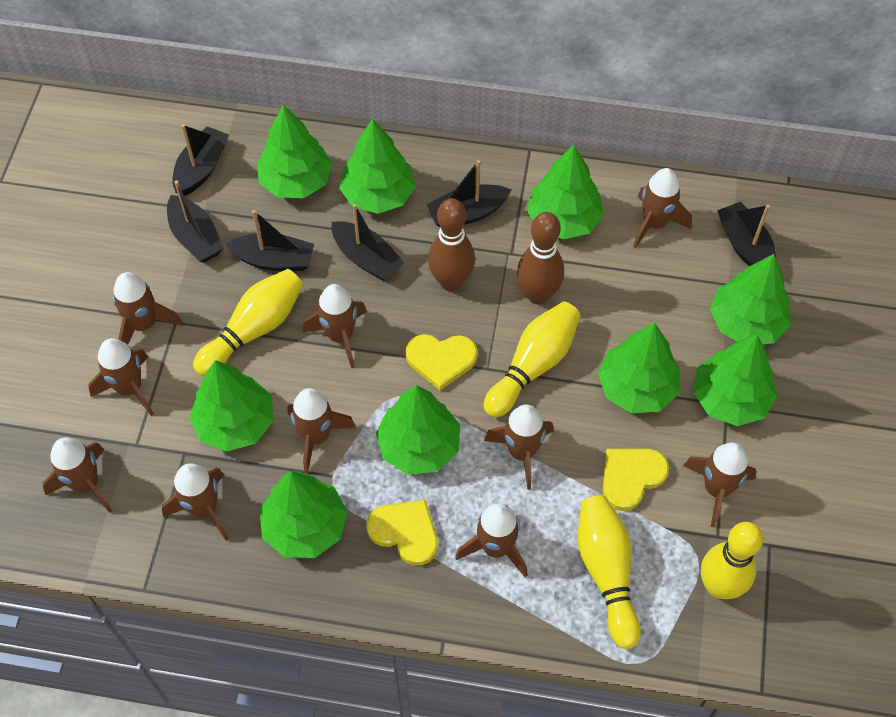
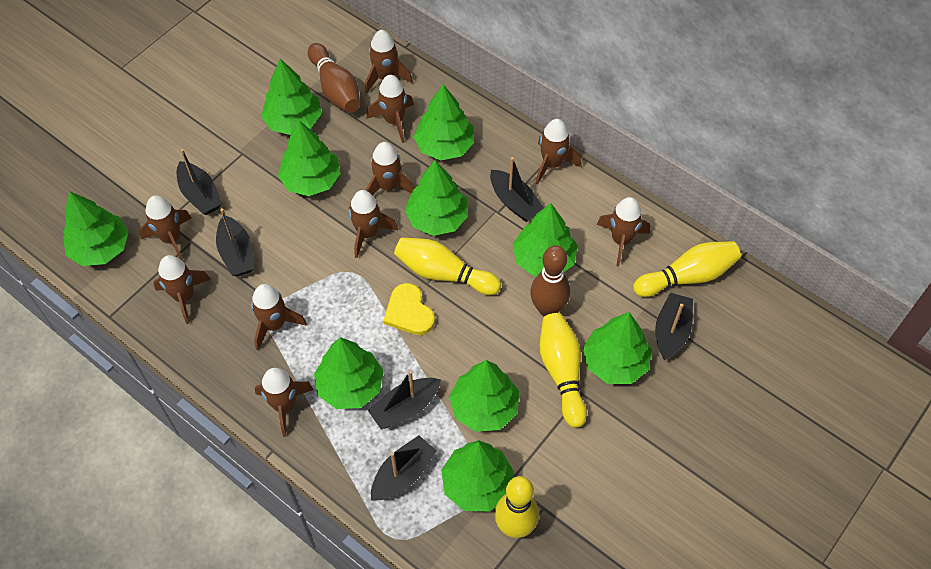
green tree: [189,360,273,452] [257,105,332,198] [259,471,347,558] [339,119,416,214] [376,385,460,475] [527,145,604,239] [597,323,680,414] [693,335,778,426] [710,254,791,344] = 9 -> [63,191,129,266] [261,59,322,135] [278,120,341,196] [314,337,384,409] [405,160,468,236] [414,84,474,160] [441,440,514,512] [449,360,519,432] [513,203,578,277] [583,312,652,384] = 10
yellow heart: [366,500,438,566] [405,334,478,390] [602,449,669,511] = 3 -> [383,283,435,335] = 1

